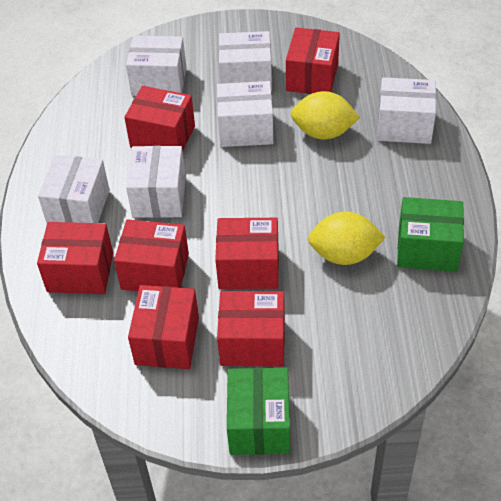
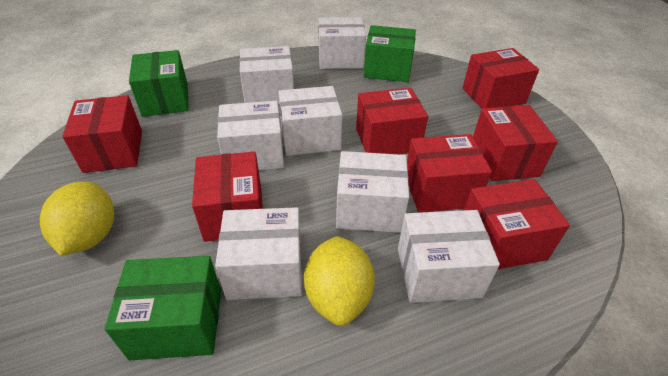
green box: [227,368,290,455] [397,197,464,272] = 2 -> [105,256,221,360] [129,50,189,117] [364,25,416,82] = 3
white box: [38,155,110,223] [126,36,186,96] [126,146,186,218] [217,81,273,147] [219,31,272,92] [377,77,436,144] = 6 -> [215,207,302,300] [217,101,284,170] [240,46,294,104] [278,86,342,156] [318,17,366,69] [336,151,409,233] [398,210,500,303] = 7

